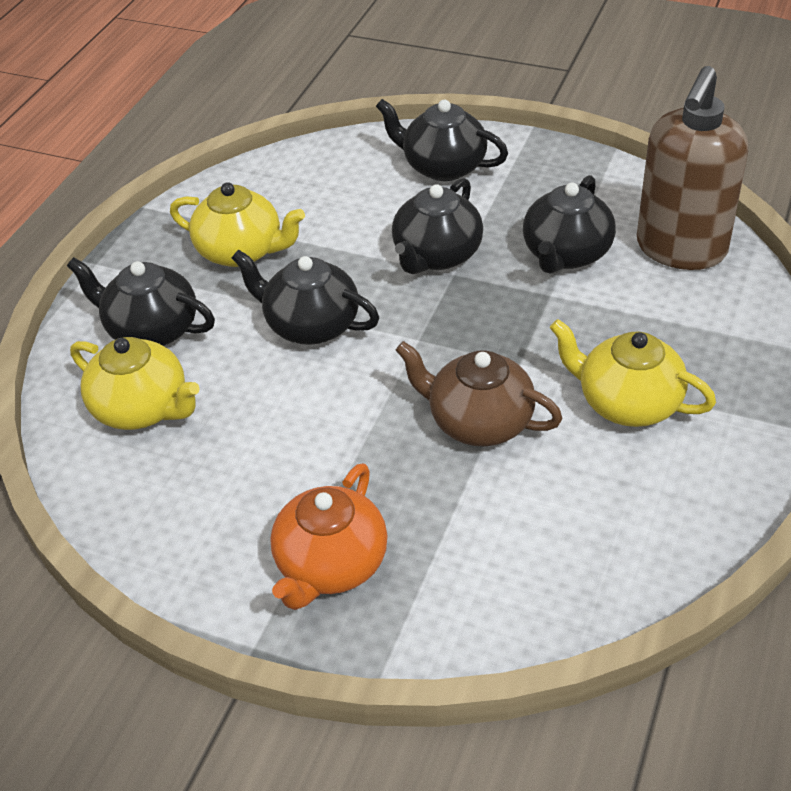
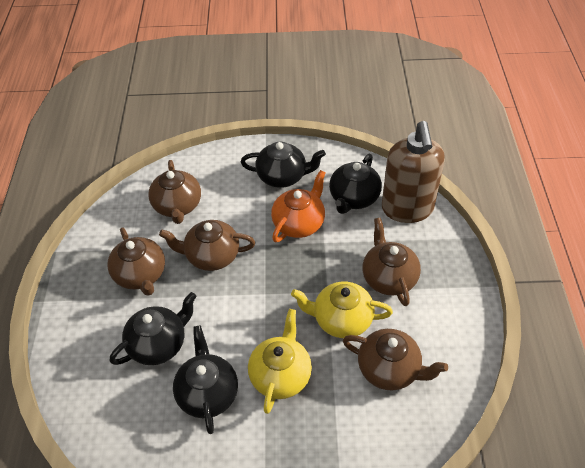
black teapot: [67,257,215,346] [232,249,379,345] [376,99,508,181] [392,178,483,274] [523,175,616,274] = 5 -> [110,292,197,365] [173,326,238,434] [241,142,326,188] [329,154,382,214] = 4
brown teapot: [395,341,563,446] = 1 -> [107,227,165,296] [148,160,201,224] [159,220,255,271] [343,329,448,390] [362,218,421,306] = 5
yellow teapot: [70,337,200,430] [170,182,305,267] [550,319,716,427] = 3 -> [248,309,312,414] [291,282,393,338] = 2

